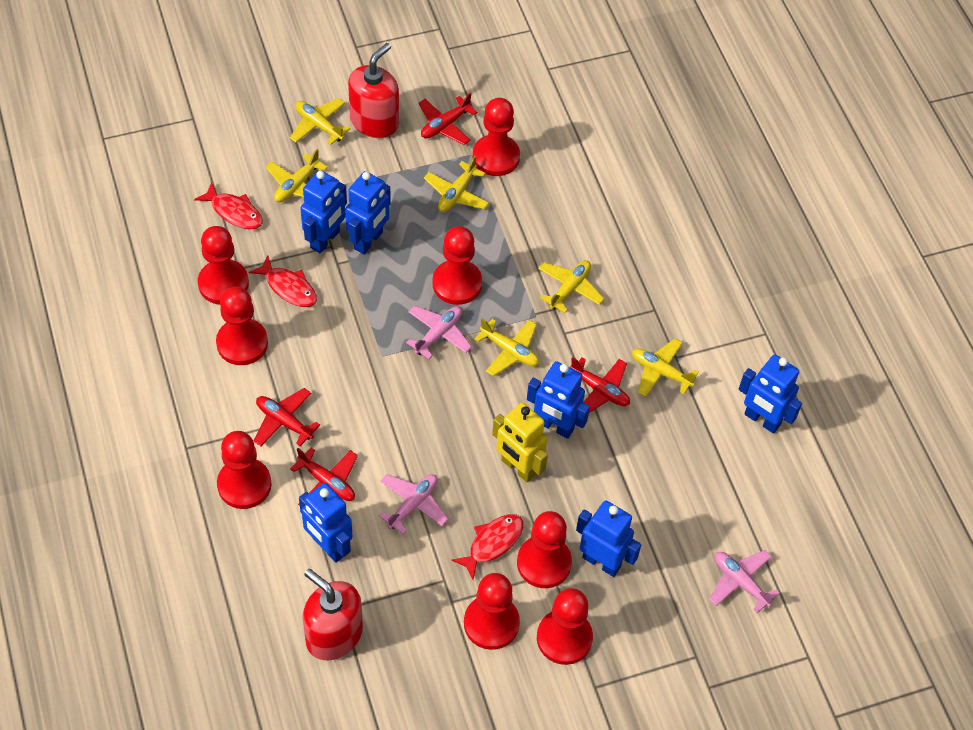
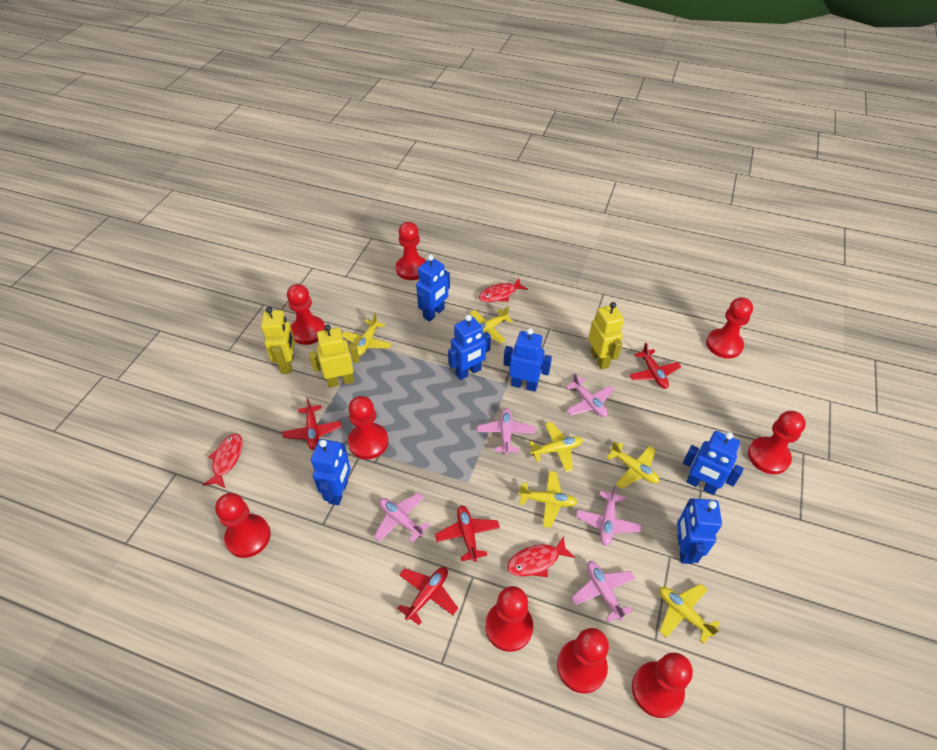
pink plane: [379,474,449,535] [406,306,472,359] [709,550,779,613] = 3 -> [374,493,430,543] [477,408,536,455] [566,373,614,417] [572,561,636,623] [576,485,641,546] = 5
red pawn: [198,226,249,305] [216,287,268,365] [217,431,271,509] [432,226,482,305] [464,573,520,650] [472,98,520,176] [517,511,572,588] [537,588,593,665] = 8 -> [215,493,271,558] [287,284,325,345] [348,396,388,459] [396,222,426,280] [485,586,533,652] [557,628,609,694] [632,653,693,718] [706,297,753,359] [748,411,806,474] = 9
red soap dispenser: [302,569,363,660] [348,43,399,138] = 2 -> none = 0
yellow robot: [492,403,548,483] = 1 -> [261,307,295,374] [309,325,360,388] [588,302,624,370] = 3

